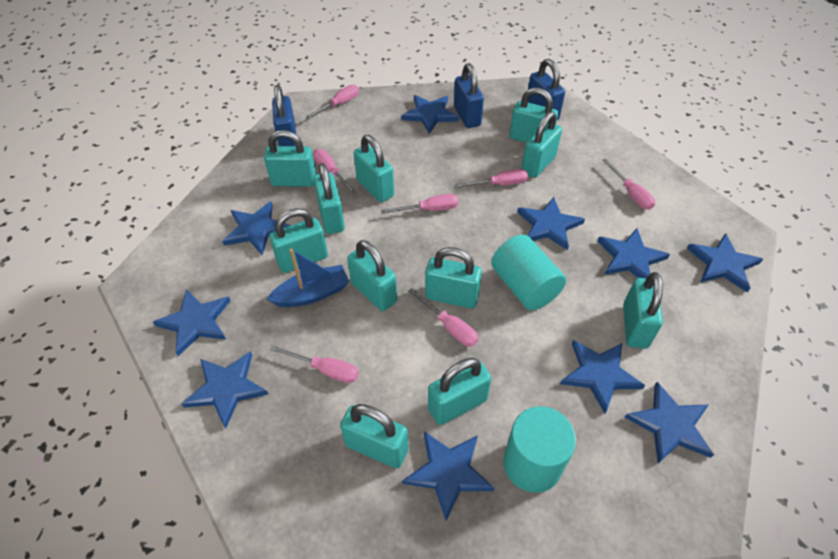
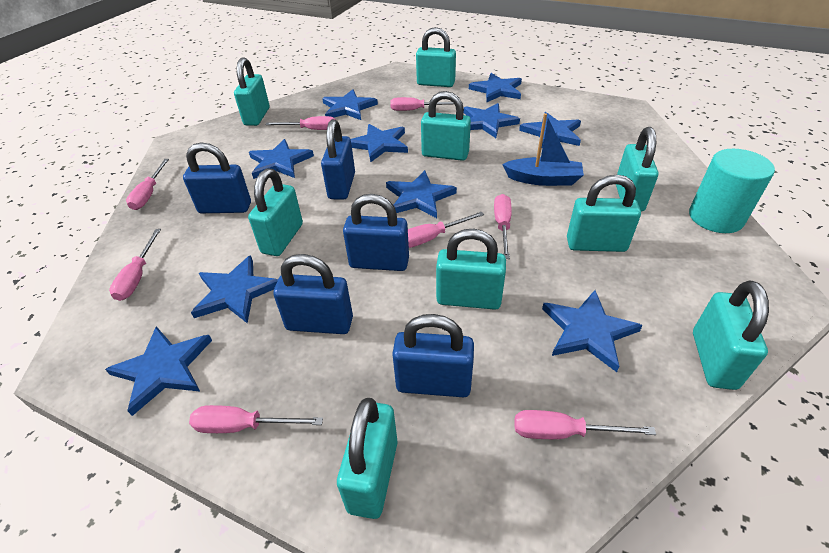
blue padlock: [272,85,296,146] [454,63,484,128] [528,59,565,120] = 3 -> [183,142,251,213] [273,254,353,334] [321,119,355,200] [343,194,409,271] [392,314,474,397] = 5
pink screwdriver: [270,345,359,383] [305,85,359,119] [313,149,357,194] [381,194,458,214] [408,288,478,347] [454,169,528,188] [602,159,655,210] = 7 -> [109,229,161,301] [126,159,169,210] [189,405,323,433] [265,116,336,130] [390,97,454,111] [408,212,485,248] [494,194,512,259] [515,410,656,439] = 8
turquoise cylinder: [491,235,566,310] [504,406,576,493] = 2 -> [689,149,775,233] = 1
turquoise padlock: [264,130,316,187] [269,208,328,273] [314,163,345,234] [340,404,408,468] [347,240,397,311] [354,135,394,202] [425,247,482,309] [428,358,491,425] [509,87,558,143] [521,111,562,178] [623,272,663,349] = 11 -> [234,57,270,126] [248,168,303,256] [337,398,398,519] [416,27,456,87] [421,91,471,161] [436,229,506,310] [567,175,641,252] [616,127,658,212] [693,281,769,390] = 9

